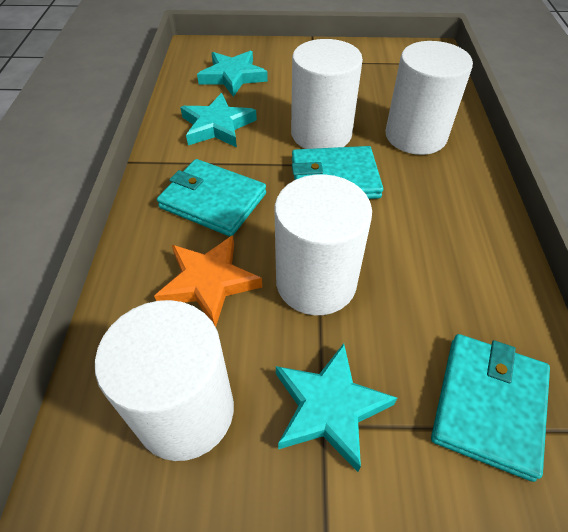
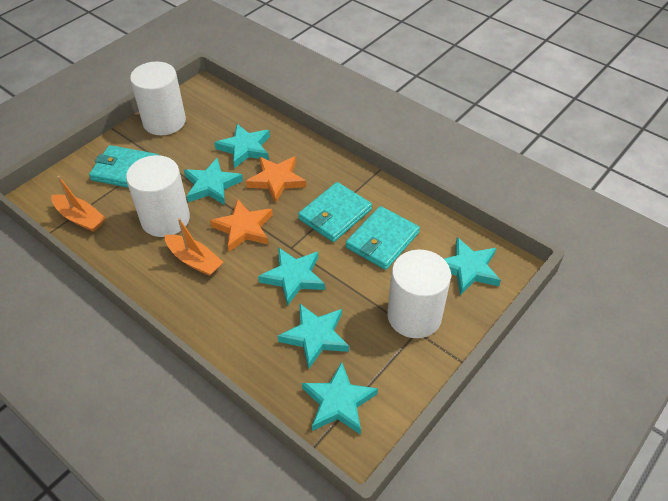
orange boat: none = 0 -> [51,176,106,232] [164,218,223,276] = 2
orange star: [154,235,262,327] = 1 -> [210,199,273,252] [246,157,306,203] = 2
turquoise star: [180,93,257,147] [197,50,268,97] [276,343,397,472] = 3 -> [184,158,243,205] [214,124,270,168] [258,247,325,306] [278,303,349,369] [302,362,378,435] [444,237,501,295] = 6
white cylinder: [95,300,234,461] [274,174,372,315] [291,39,363,149] [385,41,473,155] = 4 -> [126,155,190,237] [130,61,186,135] [387,250,451,338] = 3

